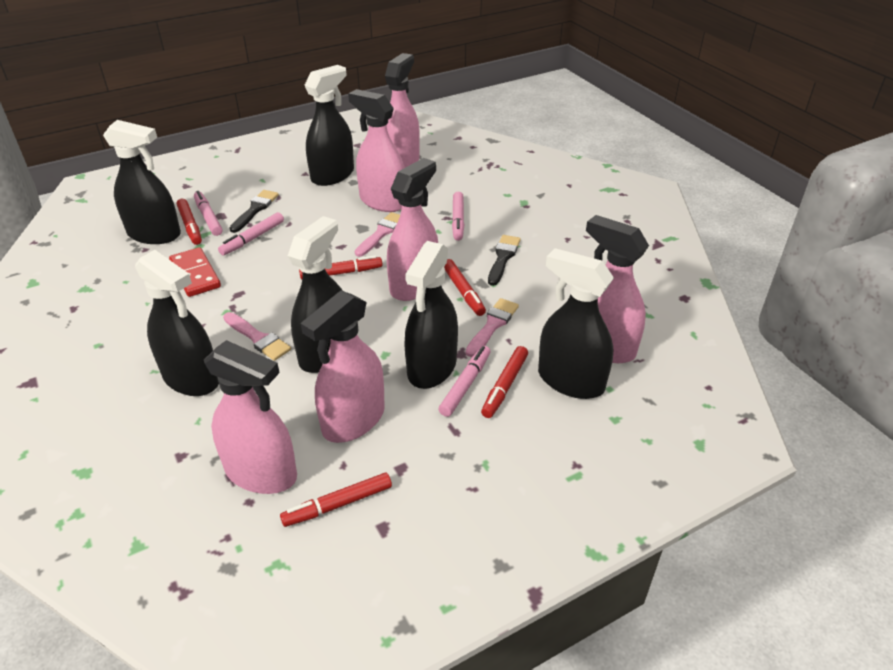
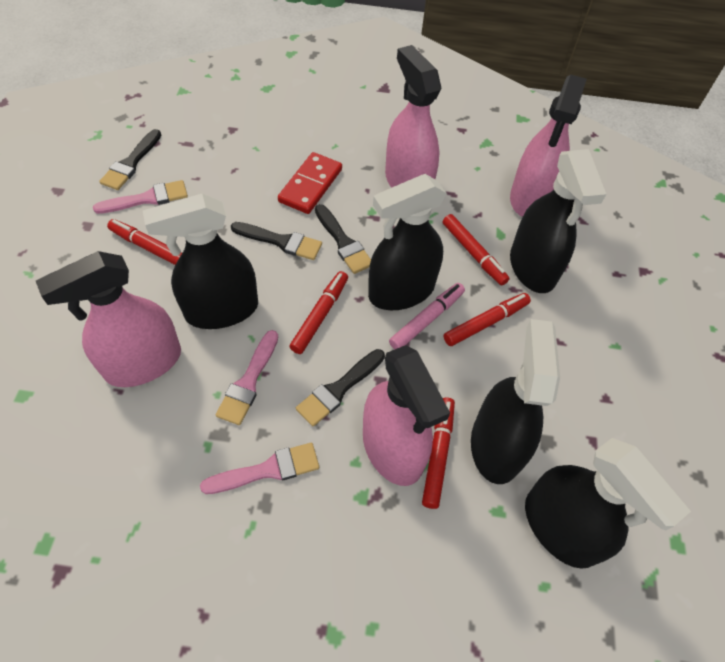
black brush: [229,190,279,233] [488,235,521,286] = 2 -> [99,129,161,190] [231,222,322,260] [296,349,385,427] [315,204,371,274] = 4
black spray bottle: [103,120,181,244] [135,250,219,396] [288,216,343,373] [305,65,354,186] [404,241,458,389] [538,248,614,399] = 6 -> [142,194,258,329] [368,174,447,310] [471,319,560,484] [510,149,606,293] [525,438,691,569] = 5
pink marker: [194,191,223,236] [218,212,284,256] [438,346,491,417] [452,192,465,241] = 4 -> [389,283,465,349] = 1
pink spray bottle: [204,340,297,494] [301,290,385,443] [348,89,404,212] [385,53,420,168] [387,158,438,301] [586,215,649,363] = 6 -> [36,251,181,387] [363,345,450,486] [385,45,441,188] [510,74,587,217] = 4

